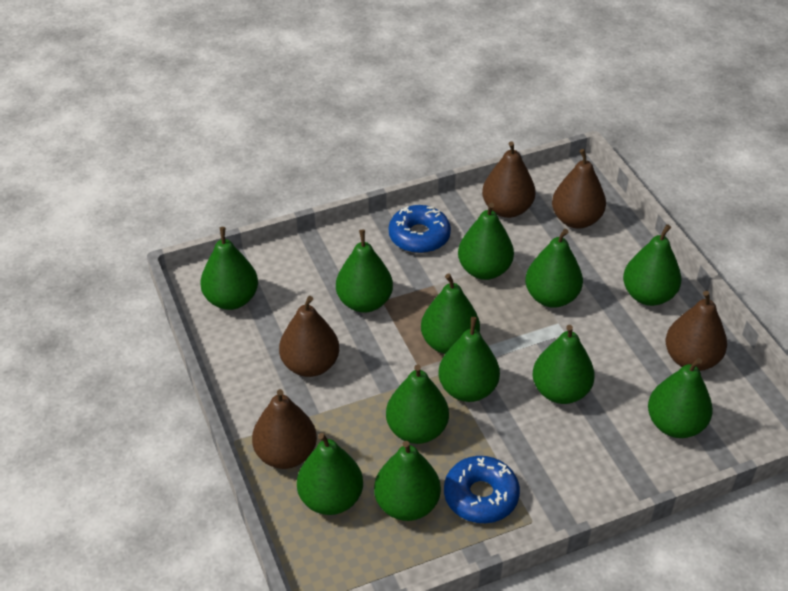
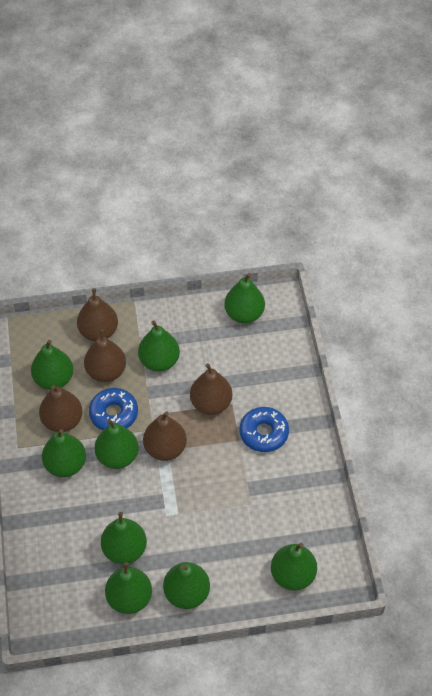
green pear: [200,227,258,310] [297,433,363,515] [336,230,393,313] [374,441,441,521] [386,365,449,444] [421,273,480,354] [439,317,500,402] [458,203,514,280] [525,229,583,308] [533,325,595,404] [623,224,681,306] [648,358,713,438] = 12 -> [31,340,73,390] [42,429,86,477] [95,419,139,469] [101,512,147,564] [105,562,152,614] [138,321,180,372] [163,562,210,609] [224,273,265,323] [271,543,317,591] = 9

